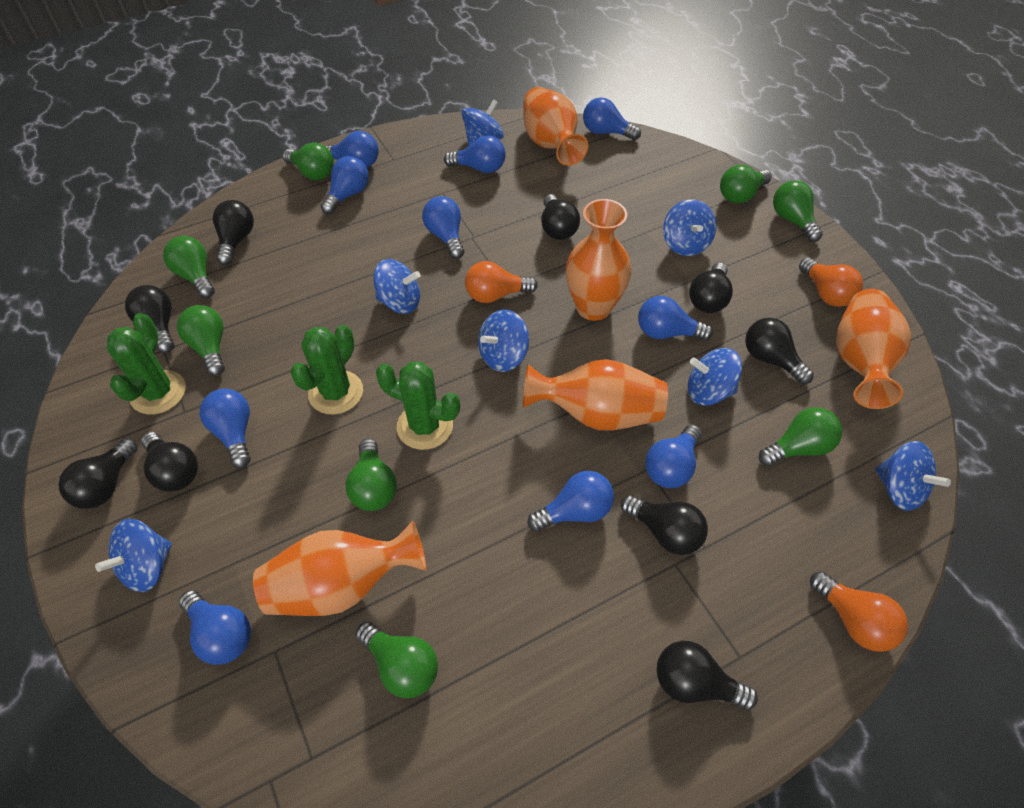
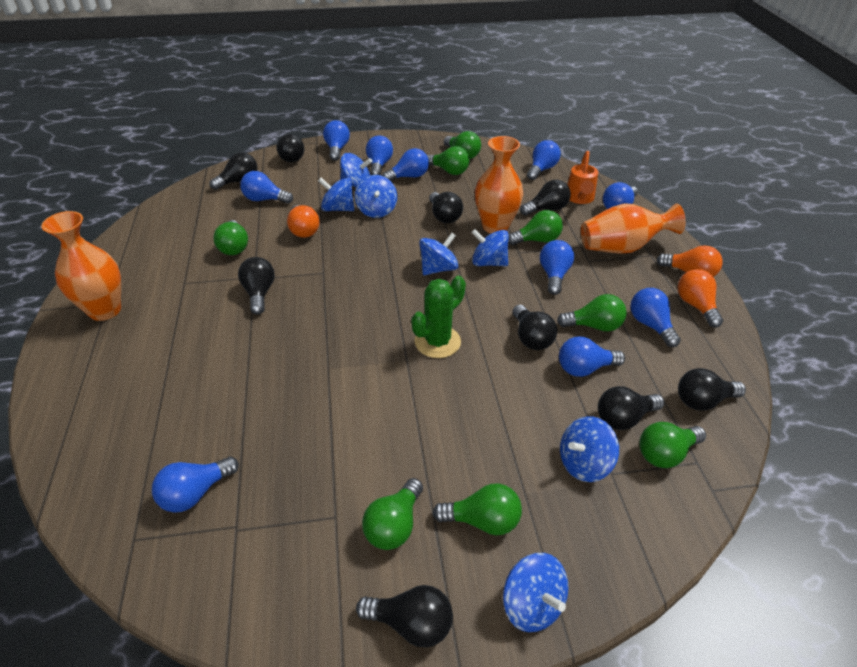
green cactus: [107,313,186,414] [290,325,363,415] [376,362,460,450] = 3 -> [411,276,466,358] = 1
orange vase: [253,521,426,616] [523,87,588,166] [523,359,668,430] [566,199,632,321] [836,289,911,409] = 5 -> [41,211,121,321] [475,136,523,234] [581,203,686,254] = 3
orange watering can: none = 0 -> [567,151,598,204] = 1

